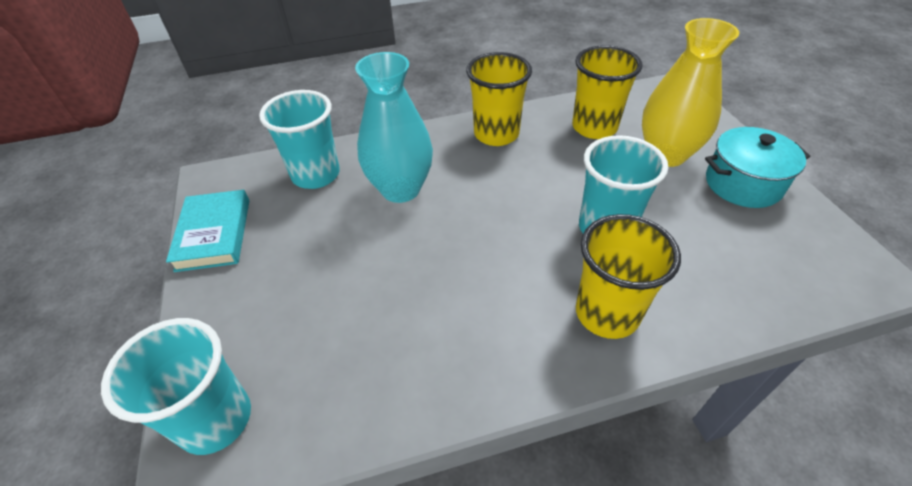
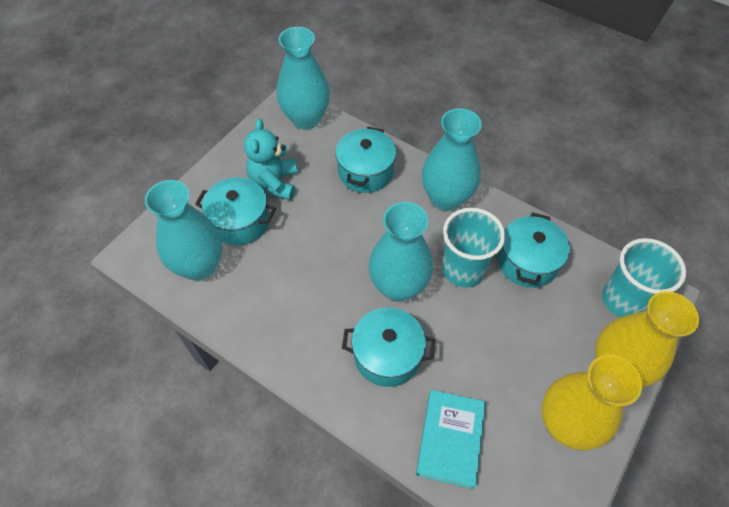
turquoise cup: [101,318,251,455] [259,90,340,189] [579,135,668,234] = 3 -> [442,208,505,287] [602,238,686,317] = 2
turquoise pot: [705,127,810,208] = 1 -> [195,177,276,245] [335,127,396,193] [342,308,435,387] [497,212,570,288] = 4
turquoise teddy bear: none = 0 -> [244,118,298,200] = 1
turquoise vase: [355,52,433,203] = 1 -> [145,180,223,280] [277,27,330,130] [369,202,433,302] [422,108,482,211] = 4
yellow cup: [466,52,532,146] [572,45,643,139] [576,214,681,339] = 3 -> none = 0
yellow vase: [642,18,739,167] = 1 -> [541,355,642,450] [595,291,699,388] = 2

